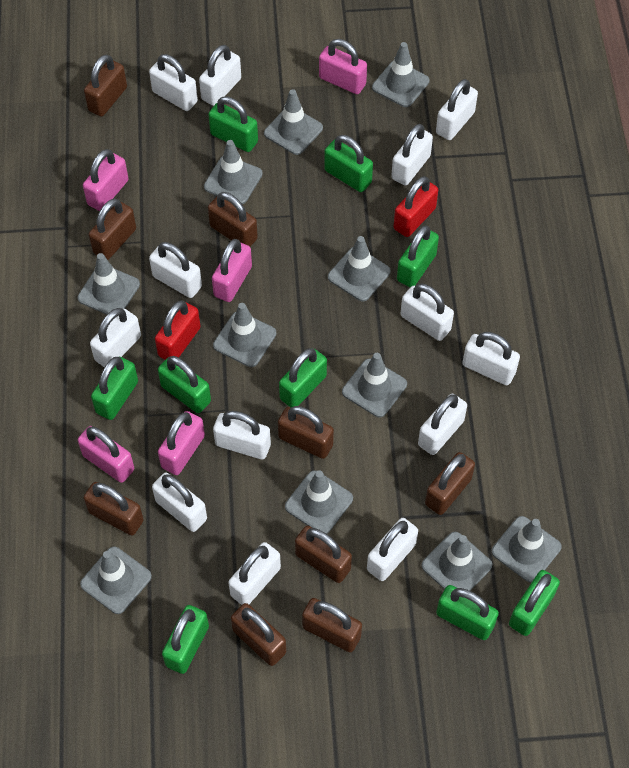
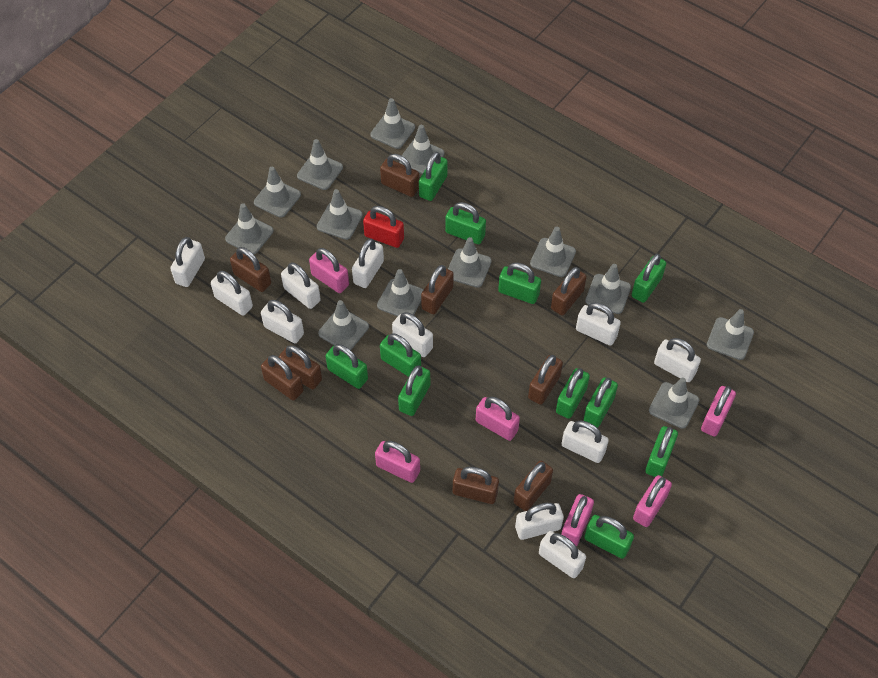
green padlock: [91,357,138,420] [158,356,211,413] [162,605,209,674] [208,96,258,152] [279,348,327,407] [324,135,373,192] [397,225,439,287] [436,585,499,640] [509,570,560,636] = 9 -> [326,344,368,389] [380,333,421,377] [398,365,430,416] [419,152,448,201] [445,202,486,244] [498,263,541,304] [556,368,590,419] [584,377,618,428] [584,515,634,559] [632,254,666,303] [645,426,678,477] = 11
grey traffic cone: [77,253,140,315] [80,547,152,614] [204,140,263,204] [213,303,276,367] [264,89,323,155] [285,470,353,534] [328,236,391,301] [342,353,407,417] [372,42,430,107] [421,532,492,591] [491,516,561,583] = 11 -> [225,203,274,254] [254,167,301,218] [297,139,343,190] [317,189,363,240] [318,300,369,350] [370,98,415,149] [377,269,424,317] [399,125,444,174] [448,237,492,288] [530,227,576,277] [585,264,631,314] [649,377,699,429] [707,309,754,360] = 13
pink padlock: [78,426,134,483] [83,149,129,211] [158,411,205,475] [212,239,252,302] [319,39,367,94] = 5 -> [309,248,349,293] [375,441,420,483] [476,397,520,441] [561,494,594,547] [633,475,672,527] [701,386,736,437] = 6
red padlock: [155,301,201,360] [394,176,438,237] = 2 -> [363,206,404,248] = 1
white padlock: [90,308,141,367] [149,54,198,111] [149,242,202,298] [152,473,207,532] [199,45,241,106] [213,411,271,460] [228,542,281,605] [367,518,418,581] [391,124,433,186] [401,284,454,341] [418,394,467,455] [436,79,478,140] [462,332,520,385] = 13 -> [170,237,205,287] [211,271,253,316] [261,300,304,343] [281,263,321,309] [352,238,384,288] [392,312,433,357] [515,503,564,540] [539,531,586,578] [562,421,609,463] [576,303,621,346] [654,338,701,382] = 11

